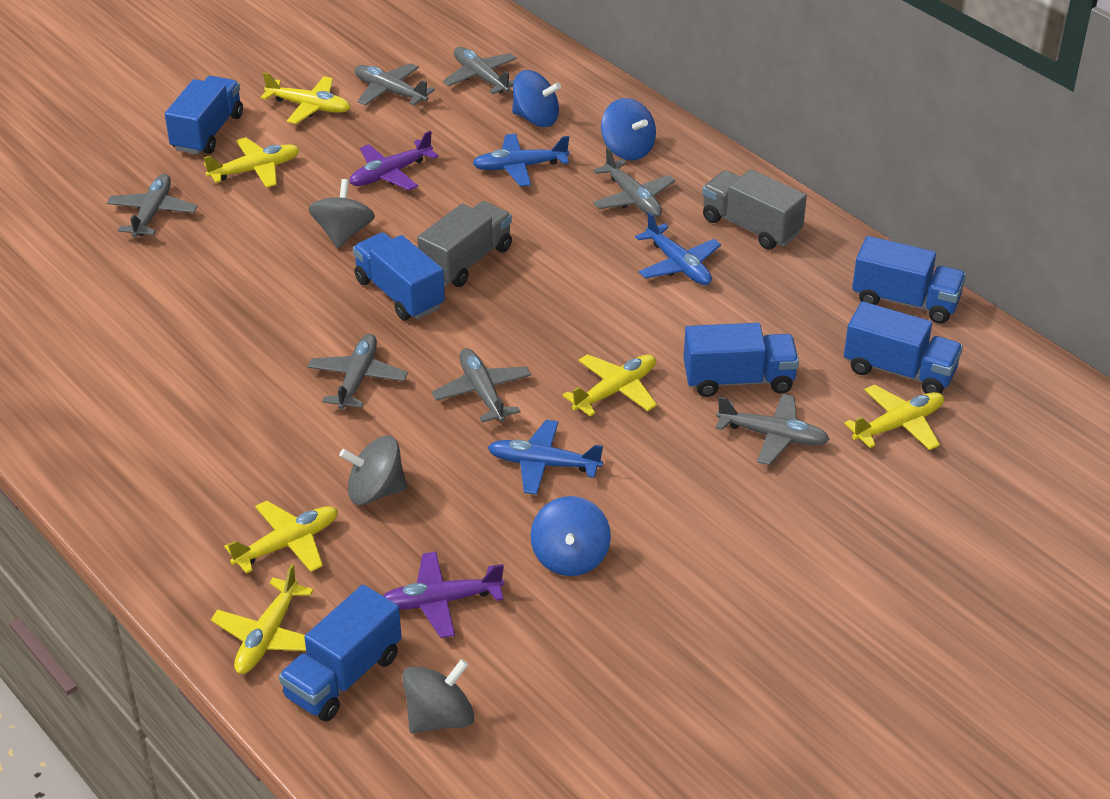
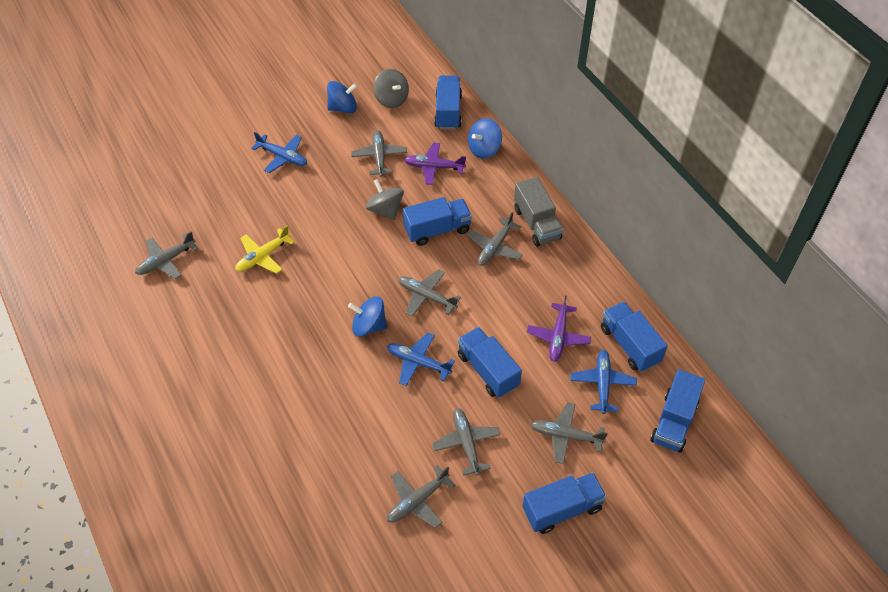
grey spinning top: [308,179,375,248] [339,436,407,505] [402,659,474,734] = 3 -> [366,179,404,220] [373,69,409,108] = 2
grey truck: [417,201,512,287] [702,169,807,250] = 2 -> [514,177,563,247] = 1
yellow plane: [204,137,300,188] [211,564,314,674] [224,501,338,574] [261,72,351,124] [563,354,657,417] [844,384,944,450] = 6 -> [235,226,294,274] = 1

